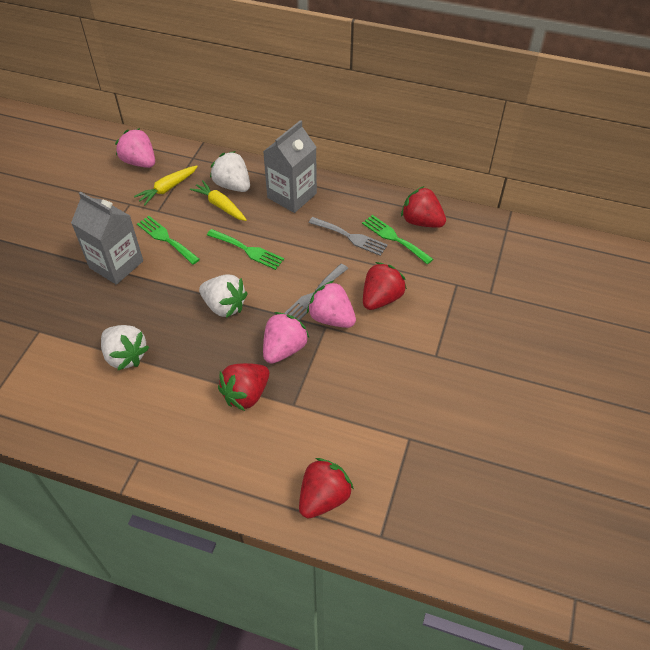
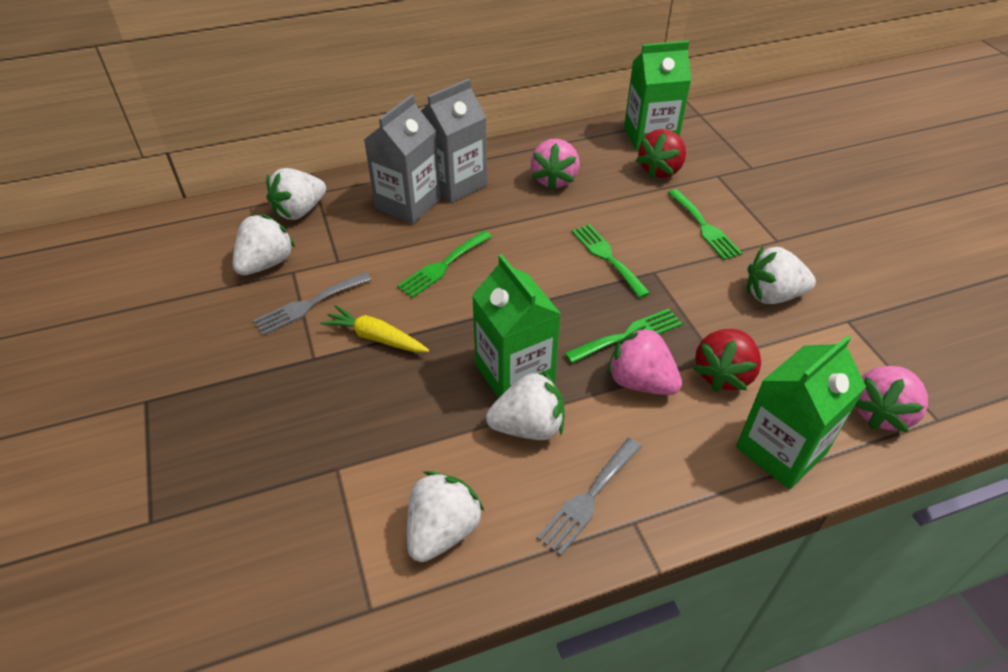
green carton: none = 0 -> [472,254,561,398] [624,41,691,151] [736,335,866,489] = 3
green fork: [137,216,200,265] [207,229,284,270] [362,215,433,265] = 3 -> [397,231,492,298] [565,308,683,363] [572,224,650,298] [668,189,743,260] = 4
red strawberry: [218,363,269,411] [299,458,354,518] [363,262,407,310] [401,186,446,228] = 4 -> [636,129,686,179] [693,329,761,392] = 2
white strawberry: [101,325,149,370] [199,274,248,318] [210,151,250,192] = 3 -> [233,214,295,275] [266,168,326,220] [407,471,484,562] [486,371,565,440] [747,247,816,304] = 5
yellow carrot: [134,166,198,206] [190,180,247,221] = 2 -> [320,305,429,352] = 1

